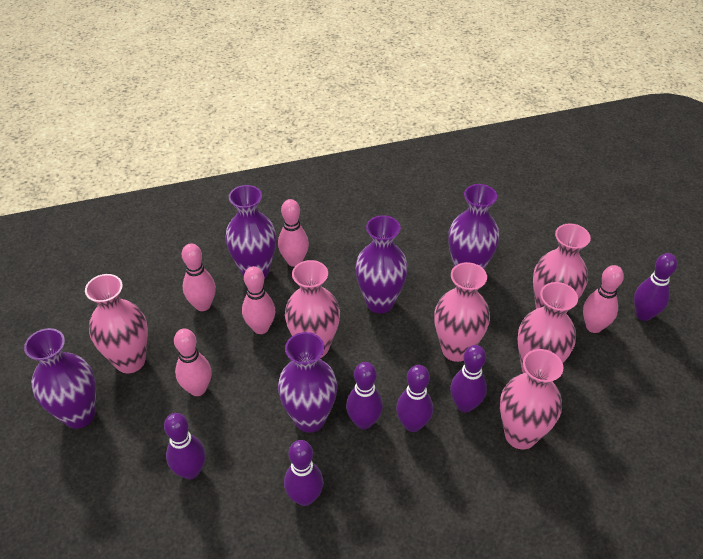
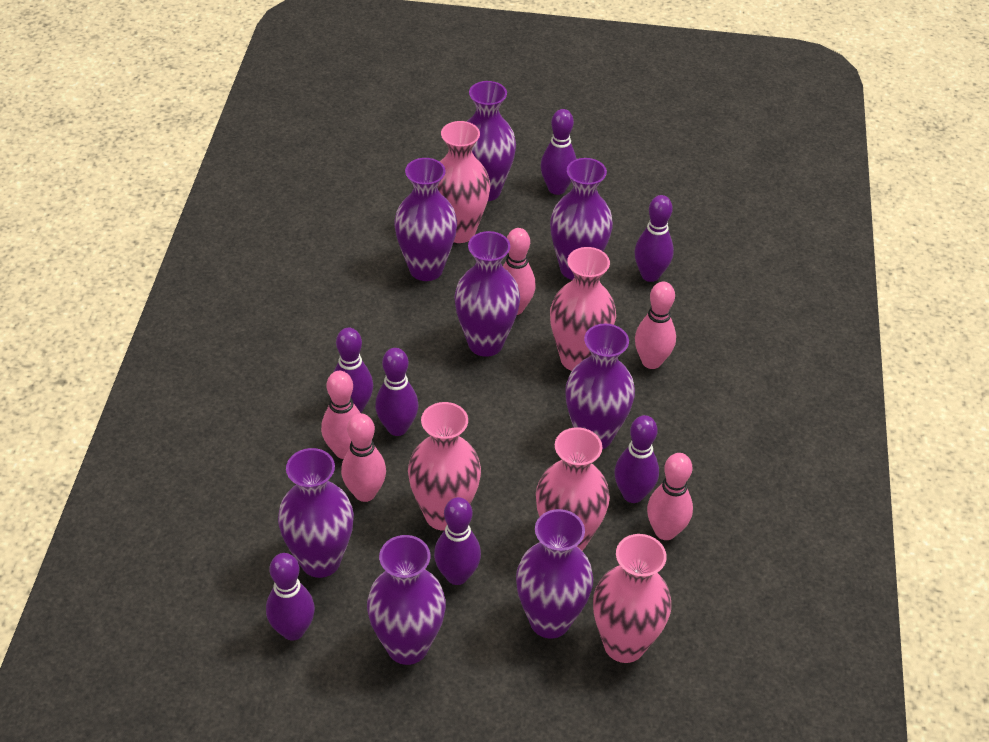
pink vase: [85,274,148,373] [285,260,340,358] [434,262,490,362] [500,349,563,449] [518,282,578,373] [533,224,591,313] = 6 -> [408,402,481,531] [437,121,490,243] [536,427,610,551] [550,247,616,371] [593,534,671,663] = 5
purple bowling pin: [164,413,205,479] [284,440,323,506] [346,362,383,429] [396,365,433,432] [450,345,487,412] [634,253,677,321] = 6 -> [266,553,315,641] [334,328,373,413] [375,348,418,436] [434,497,481,585] [541,109,577,195] [614,415,659,503] [634,195,674,282] = 7
purple vase: [24,328,96,429] [225,185,276,279] [278,332,338,432] [355,215,408,313] [448,184,499,269] = 5 -> [278,448,354,578] [367,535,446,665] [394,158,457,281] [454,231,520,357] [467,81,516,201] [516,509,593,639] [550,158,613,280] [565,324,635,449] = 8

